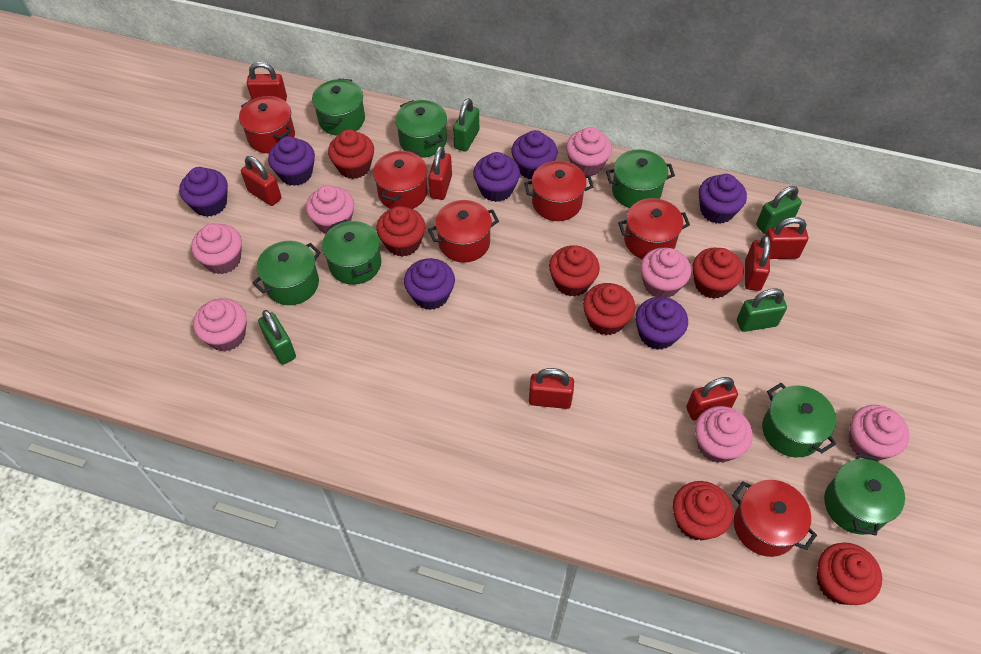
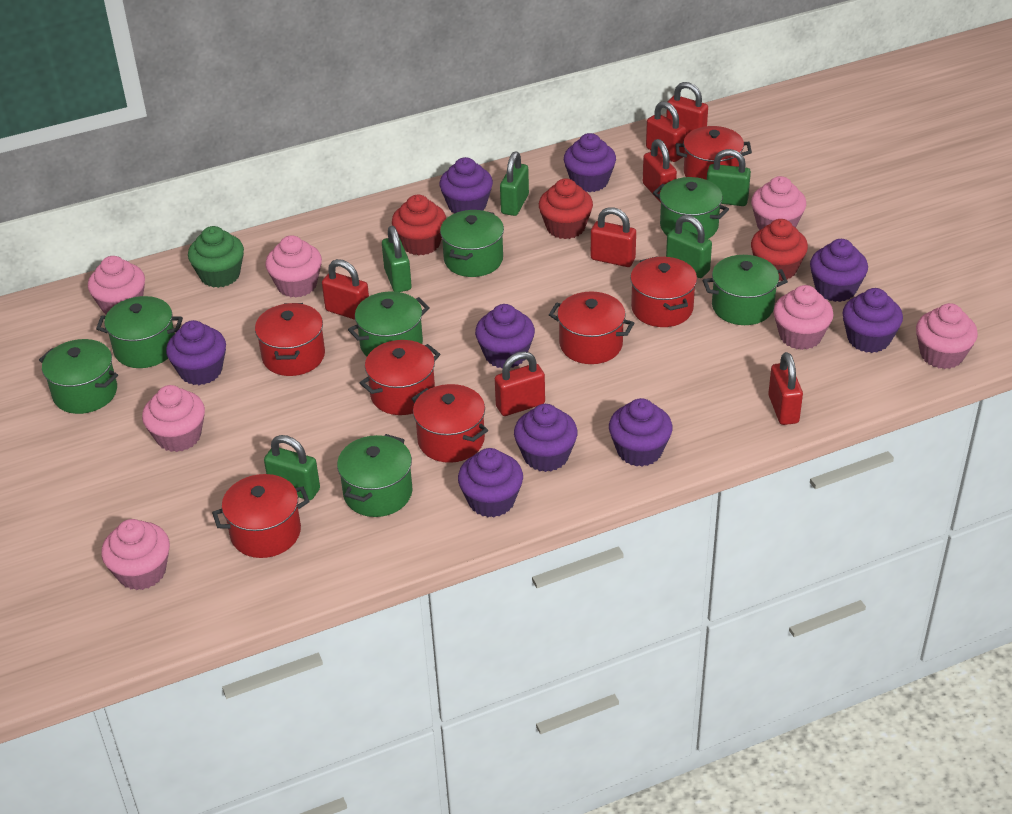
green cupcake: none = 0 -> [188,226,244,288] = 1
green padlock: [258,310,296,365] [453,98,479,152] [737,288,787,332] [756,186,802,234] = 4 -> [264,435,320,500] [382,226,412,292] [500,152,529,216] [666,215,712,278] [707,149,751,206] = 5
purple cupcake: [179,167,228,217] [268,136,315,186] [404,258,455,310] [473,152,520,202] [511,130,557,180] [635,297,688,350] [699,174,747,224] = 7 -> [166,320,226,385] [440,157,493,214] [458,448,523,517] [475,304,535,369] [514,404,578,472] [564,133,616,192] [609,398,673,467] [810,239,868,302] [842,288,903,353] = 9
red cupcake: [328,129,374,179] [376,206,425,257] [549,245,600,297] [583,283,635,335] [673,481,733,541] [693,248,744,299] [817,543,882,605] = 7 -> [392,195,446,256] [539,178,593,239] [751,219,808,281] = 3
red pot: [239,96,295,153] [373,149,428,209] [428,200,499,263] [524,161,593,221] [618,198,690,259] [732,480,817,557] = 6 -> [212,474,310,558] [255,303,325,376] [360,340,440,415] [411,384,488,463] [549,291,634,364] [630,257,697,327] [675,126,752,180] = 7

